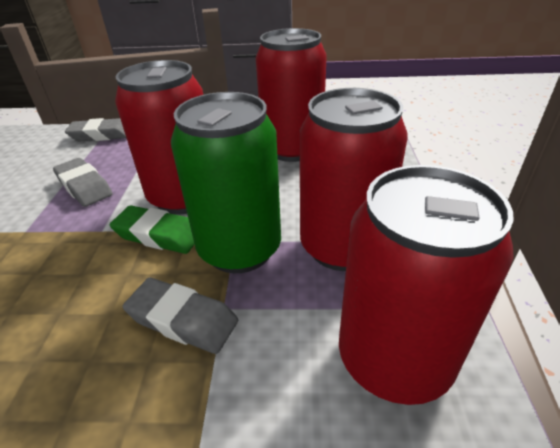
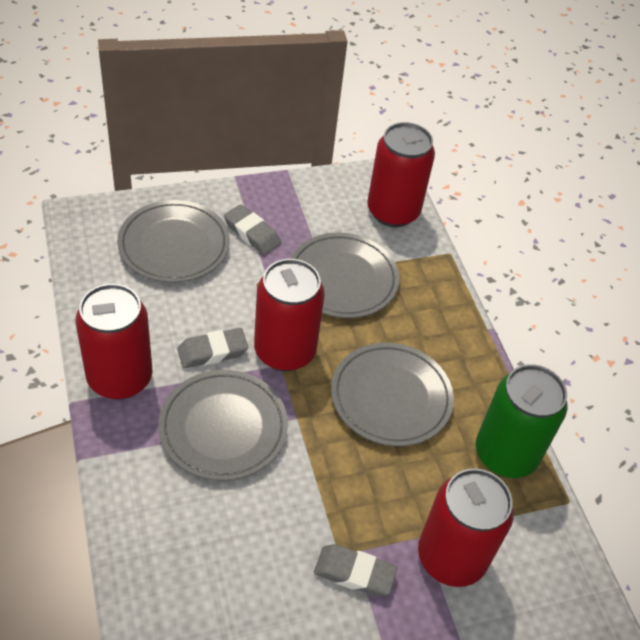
green eraser: [110,205,195,254] = 1 -> none = 0
grey plate: none = 0 -> [117,200,230,282] [158,370,288,481] [290,232,399,318] [331,343,454,446] = 4

